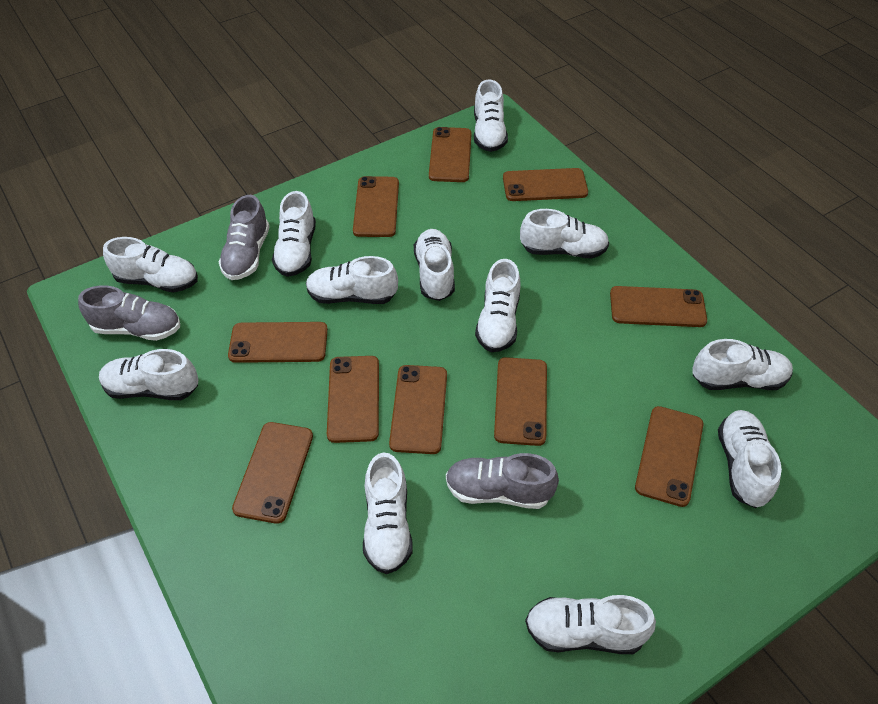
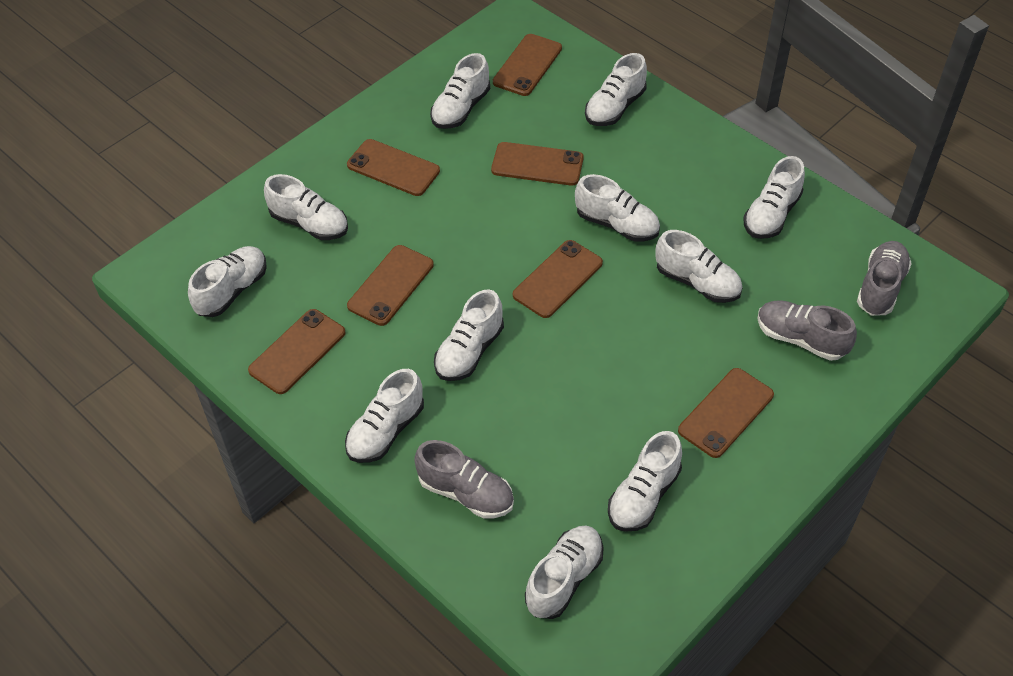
brown phone: [228,322,328,363] [232,422,313,524] [327,356,379,443] [353,176,399,237] [389,365,447,454] [429,127,472,182] [494,357,547,446] [503,168,588,201] [610,286,707,327] [635,406,704,507] = 10 -> [248,309,345,394] [347,139,440,196] [347,245,434,326] [491,142,584,186] [493,34,562,96] [513,240,603,318] [678,368,774,458] = 7
white shoe: [99,349,198,400] [103,237,198,292] [272,191,316,277] [306,256,398,304] [363,453,412,574] [414,229,455,301] [474,79,508,152] [475,259,520,352] [520,209,609,258] [525,595,656,654] [692,339,793,390] [718,410,782,508] = 12 -> [188,246,267,317] [264,174,348,240] [345,369,424,463] [430,53,490,129] [434,289,504,381] [525,526,604,619] [575,174,660,242] [585,53,647,126] [608,431,682,532] [655,230,742,303] [743,156,805,239] = 11

